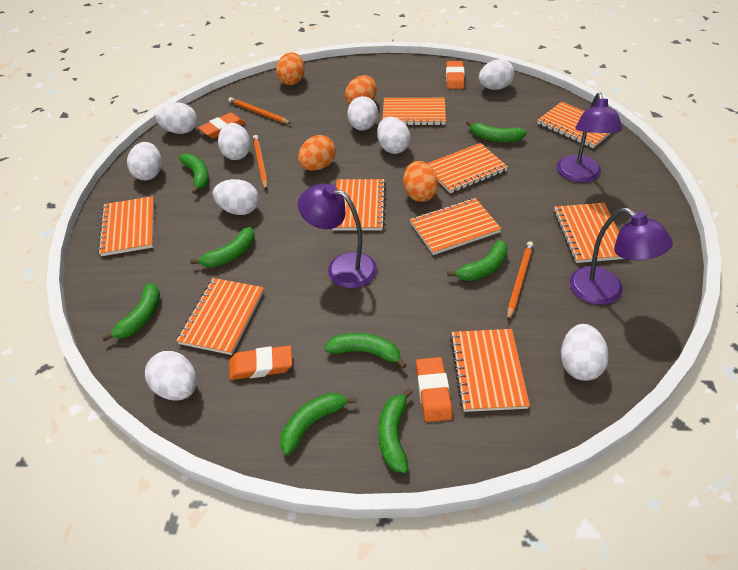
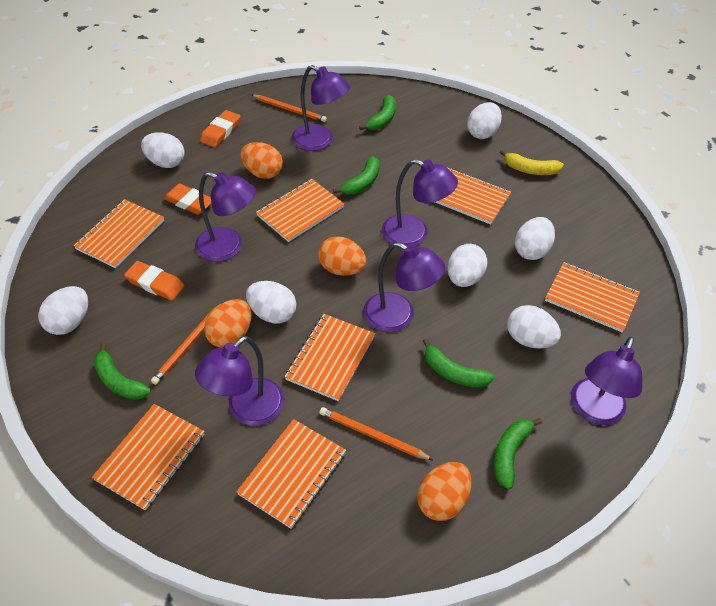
green banana: [102,283,160,341] [179,154,209,194] [190,227,255,268] [280,393,357,455] [325,333,407,369] [378,388,413,473] [447,240,508,281] [466,121,527,142] = 8 -> [94,342,151,400] [333,156,380,195] [359,95,396,130] [423,338,494,388] [494,418,542,489] = 5
orange eraser: [198,112,246,138] [229,345,292,380] [416,357,453,422] [446,61,465,89] = 4 -> [124,261,185,301] [163,184,211,215] [200,110,241,148] = 3
orange notebook: [98,196,154,256] [176,278,264,355] [332,179,386,230] [383,98,446,125] [410,198,501,255] [427,143,508,193] [450,329,530,412] [537,102,611,148] [554,203,624,263] = 9 -> [73,199,164,268] [92,404,205,511] [237,419,346,529] [256,179,344,242] [285,314,375,401] [435,168,511,225] [545,262,640,332] = 7
purple lamp: [298,184,377,288] [557,93,622,183] [570,208,673,305] = 3 -> [195,172,256,262] [195,336,284,426] [291,65,350,151] [363,242,445,332] [382,159,458,246] [571,336,642,425] = 6
white egg: [127,142,162,180] [145,351,197,400] [155,102,197,134] [213,179,259,215] [218,123,251,160] [347,96,378,131] [377,117,410,154] [479,59,515,90] [561,324,609,381] = 9 -> [38,286,88,335] [141,132,185,168] [246,281,296,324] [448,244,487,287] [467,102,502,139] [507,305,561,349] [515,217,555,260] = 7
yellow banana: none = 0 -> [500,149,564,175] = 1

